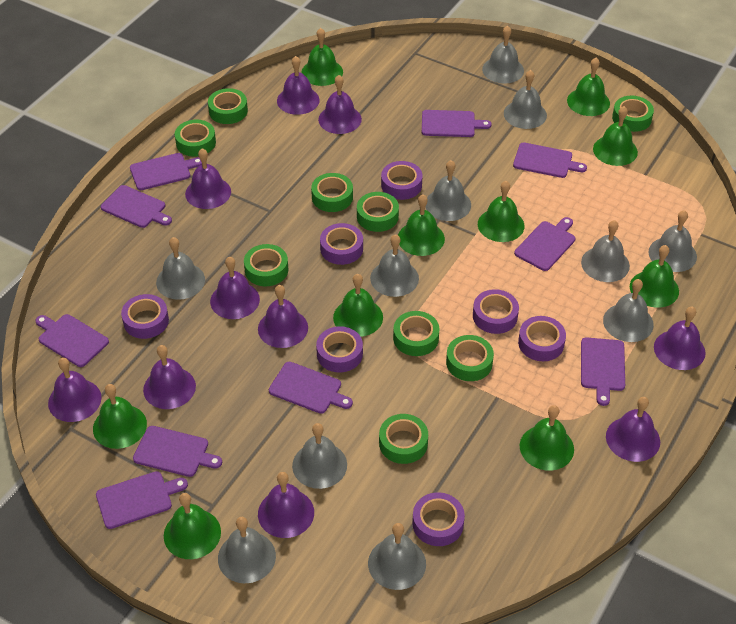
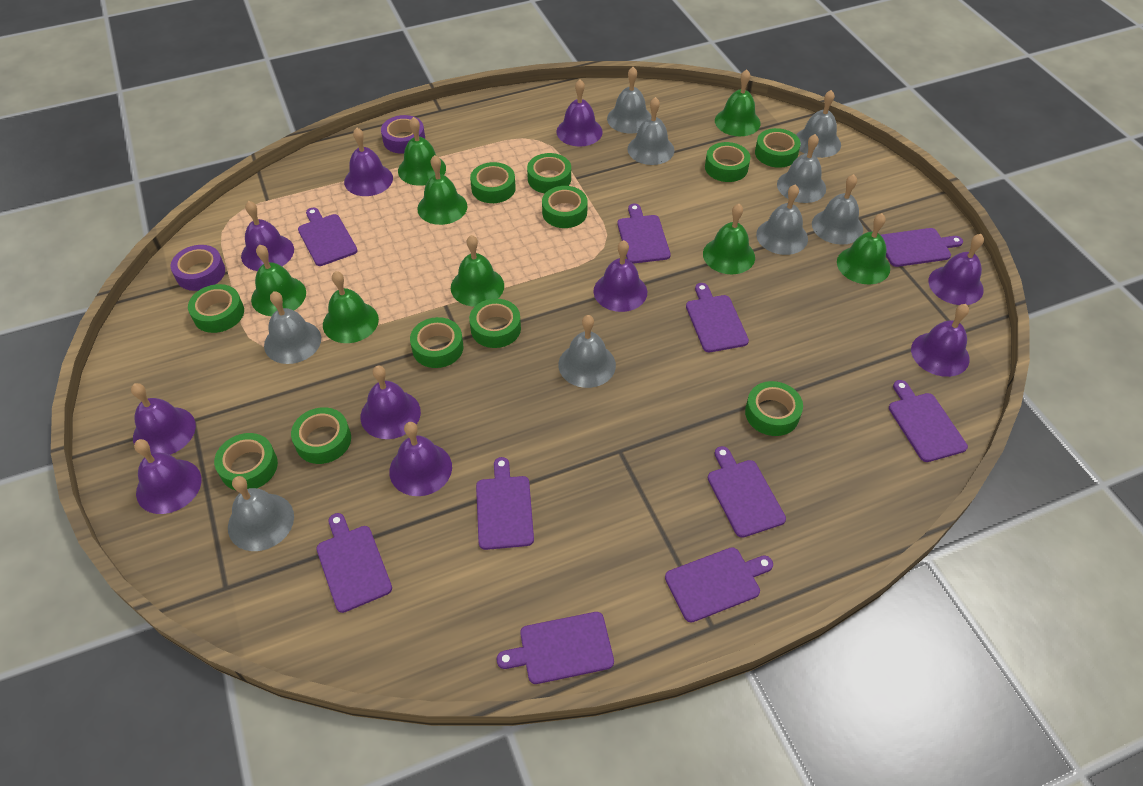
green bell: [93,384,147,449] [164,493,221,559] [301,28,343,86] [333,274,383,337] [398,194,445,256] [478,181,525,242] [520,405,574,471] [567,58,610,116] [593,106,638,166] [630,245,679,308] = 10 -> [251,245,306,316] [323,271,379,343] [398,117,446,186] [417,155,468,225] [451,235,504,307] [703,204,755,274] [715,70,761,136] [837,213,890,284] = 8
green tape: [175,120,216,157] [208,88,248,124] [244,244,288,286] [311,173,353,212] [357,192,399,232] [379,414,428,464] [393,311,440,356] [446,335,494,381] [612,96,654,132] = 9 -> [188,284,244,333] [214,433,278,490] [291,407,351,464] [410,317,464,368] [469,299,521,348] [470,162,516,203] [527,153,571,193] [542,186,588,228] [705,142,750,182] [745,381,803,436] [755,128,801,168] = 11
grey bell: [156,237,205,300] [218,517,276,583] [292,423,347,489] [368,523,426,590] [370,234,419,297] [426,160,471,221] [482,26,524,84] [504,70,547,129] [581,220,630,282] [603,279,654,342] [648,210,697,272] = 11 -> [228,476,294,551] [264,291,321,364] [558,315,616,388] [607,67,652,133] [627,97,675,165] [756,184,808,255] [777,134,826,203] [796,90,841,158] [812,174,863,245] = 9
purple tape: [121,294,169,339] [316,326,363,373] [320,223,363,265] [381,161,423,200] [412,492,465,546] [473,289,519,334] [518,316,566,361] = 7 -> [171,245,225,291] [381,115,425,154] = 2

